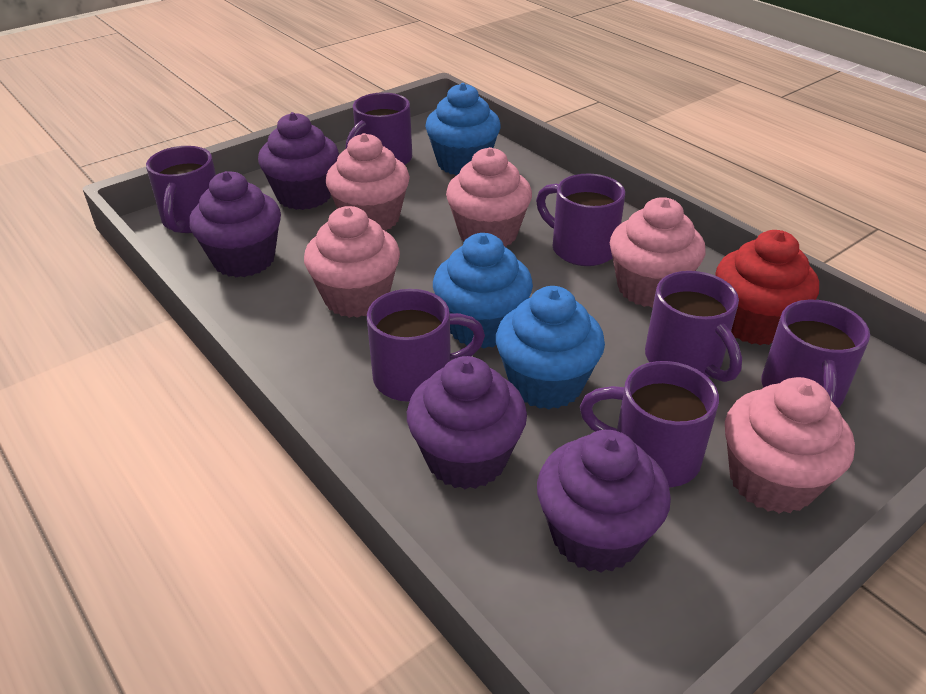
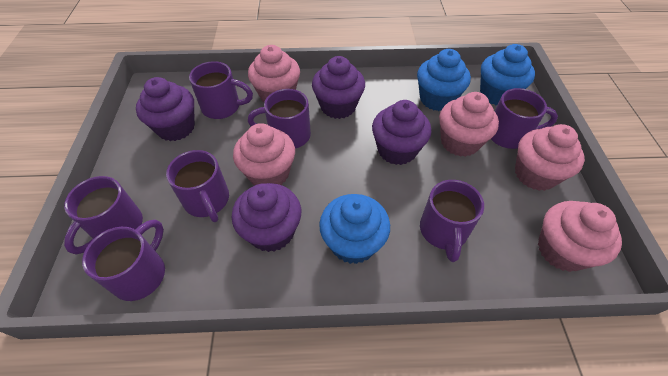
red cupcake: [715,230,819,345] = 1 -> none = 0

